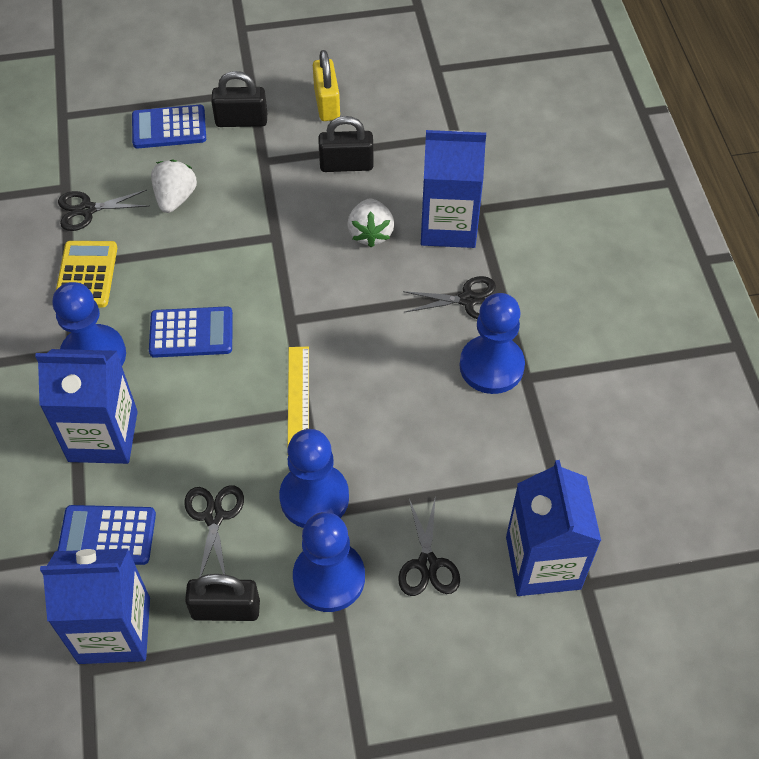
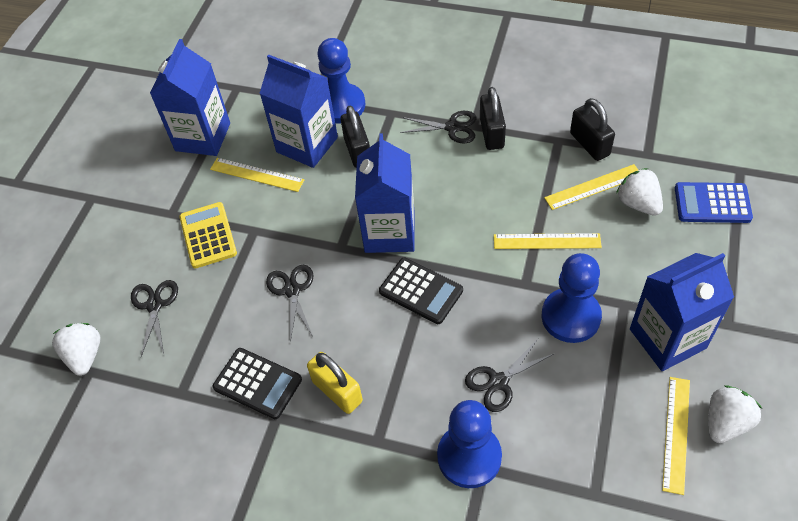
black calculator: none = 0 -> [213,348,302,419] [379,258,463,324] = 2
blue calculator: [57,505,156,565] [132,105,206,149] [149,306,233,358] = 3 -> [675,182,753,223] = 1
blue pawn: [52,282,126,366] [279,429,349,528] [293,512,365,612] [460,293,525,394] = 4 -> [317,38,365,124] [437,400,502,488] [542,253,602,343] = 3
white strawberry: [151,159,197,213] [347,199,394,248] = 2 -> [52,323,100,376] [616,168,663,216] [708,385,762,443] = 3
yellow ruler: [287,347,309,455] = 1 -> [210,158,304,192] [494,233,602,249] [544,164,638,210] [662,377,690,495] = 4

